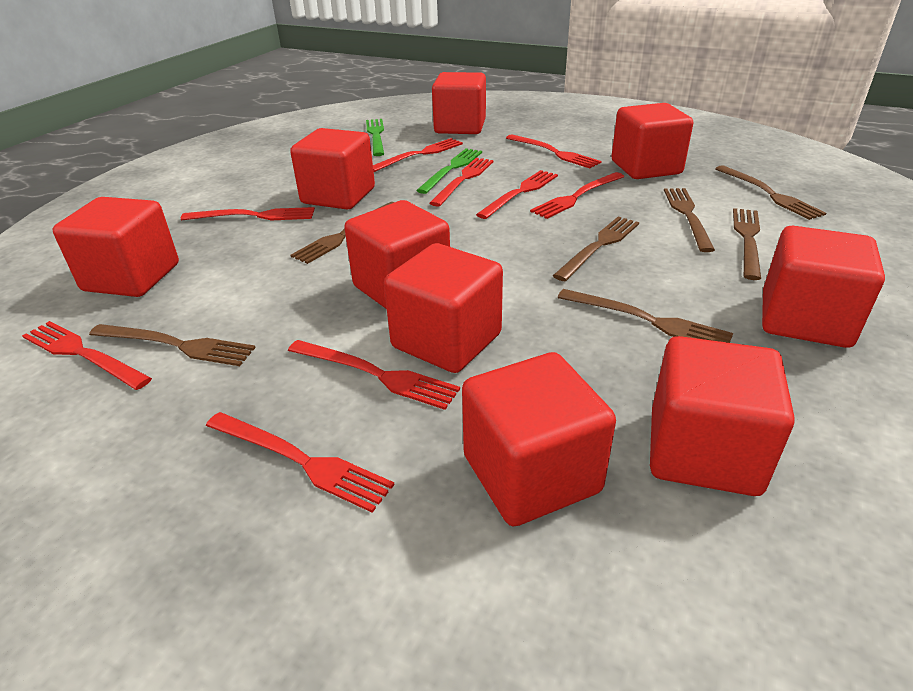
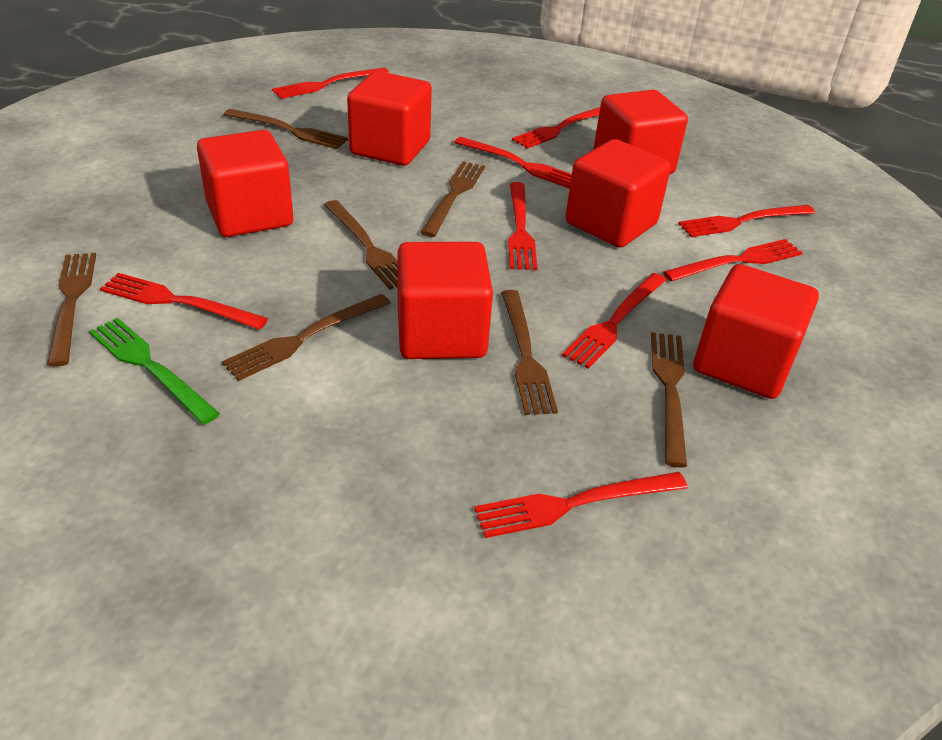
green fork: [366,119,384,156] [416,148,482,194] = 2 -> [89,318,220,425] = 1
red cube: [53,197,179,297] [290,128,375,209] [344,200,450,309] [384,243,503,373] [432,72,486,134] [462,352,616,526] [611,103,693,179] [650,336,795,496] [762,226,885,348] = 9 -> [197,130,293,237] [347,71,432,166] [398,242,493,359] [566,139,671,248] [593,90,688,175] [694,264,819,399] = 6

